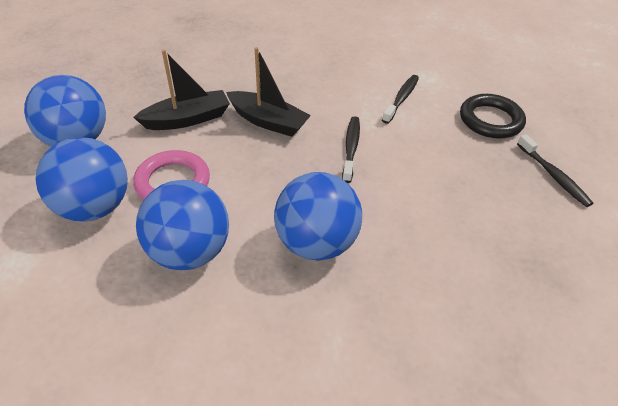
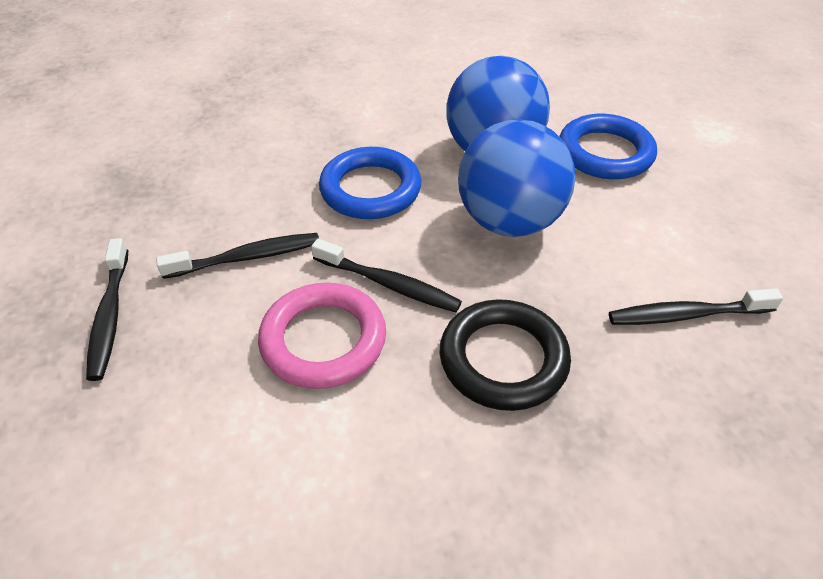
black boat: [133,50,230,130] [226,47,311,137] = 2 -> none = 0
black toothbrush: [342,116,360,183] [382,75,419,124] [517,134,593,207] = 3 -> [86,238,128,381] [156,233,319,279] [311,239,462,312] [609,288,783,325] = 4
blue ball: [24,75,106,147] [36,137,128,222] [136,180,229,270] [274,172,362,261] = 4 -> [447,56,550,151] [458,119,575,237] = 2
blue ring: none = 0 -> [319,147,422,219] [559,114,657,179] = 2

